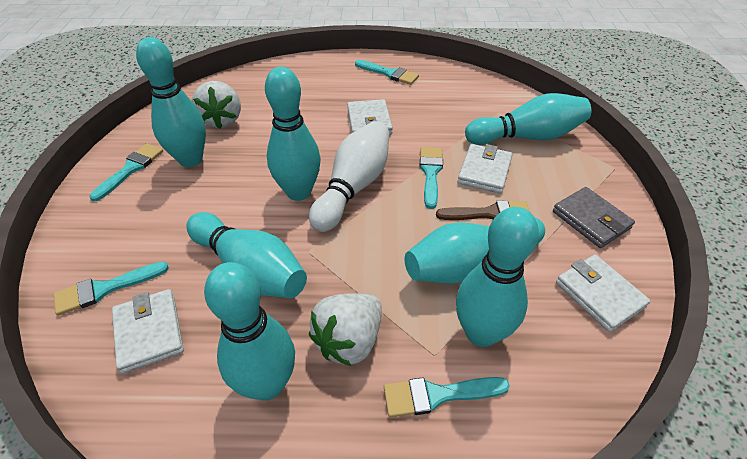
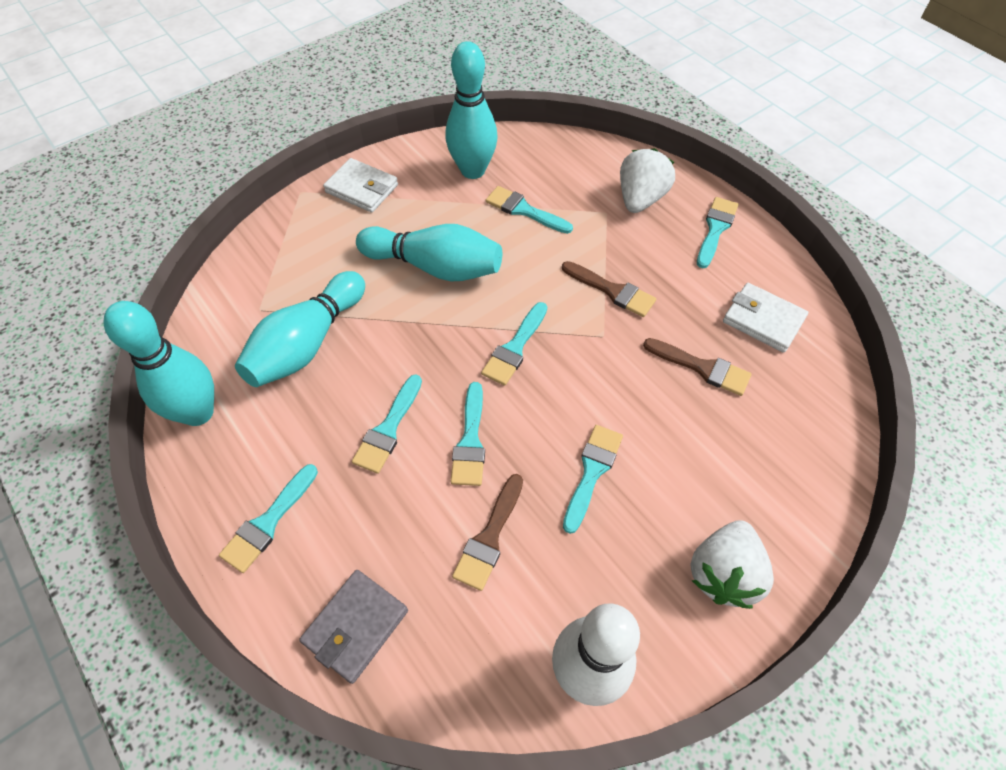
brown brush: [436,200,530,220] = 1 -> [452,474,523,591] [562,261,656,317] [643,338,751,396] = 3
turquoise bowling pin: [136,37,206,167] [186,212,307,298] [204,262,295,401] [265,67,321,201] [405,217,545,284] [456,207,539,347] [465,93,591,145] = 7 -> [103,301,214,426] [235,271,365,387] [356,224,502,281] [445,41,497,179] = 4
turquoise brush: [54,261,169,316] [89,143,163,202] [355,60,419,85] [384,377,510,417] [420,147,443,209] = 5 -> [219,464,318,573] [352,374,422,474] [451,382,485,486] [481,302,547,386] [486,186,573,234] [563,425,623,534] [697,197,738,268] = 7
white wallet: [112,289,184,374] [347,99,393,135] [457,144,513,194] [556,255,650,332] = 4 -> [323,158,398,212] [723,283,808,353] = 2

